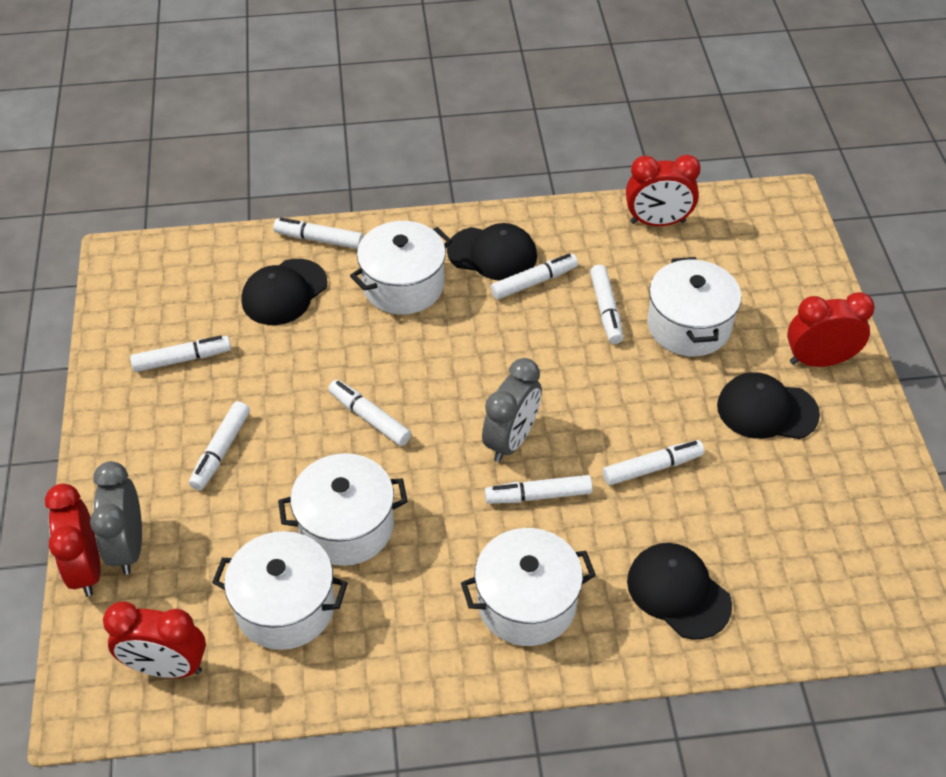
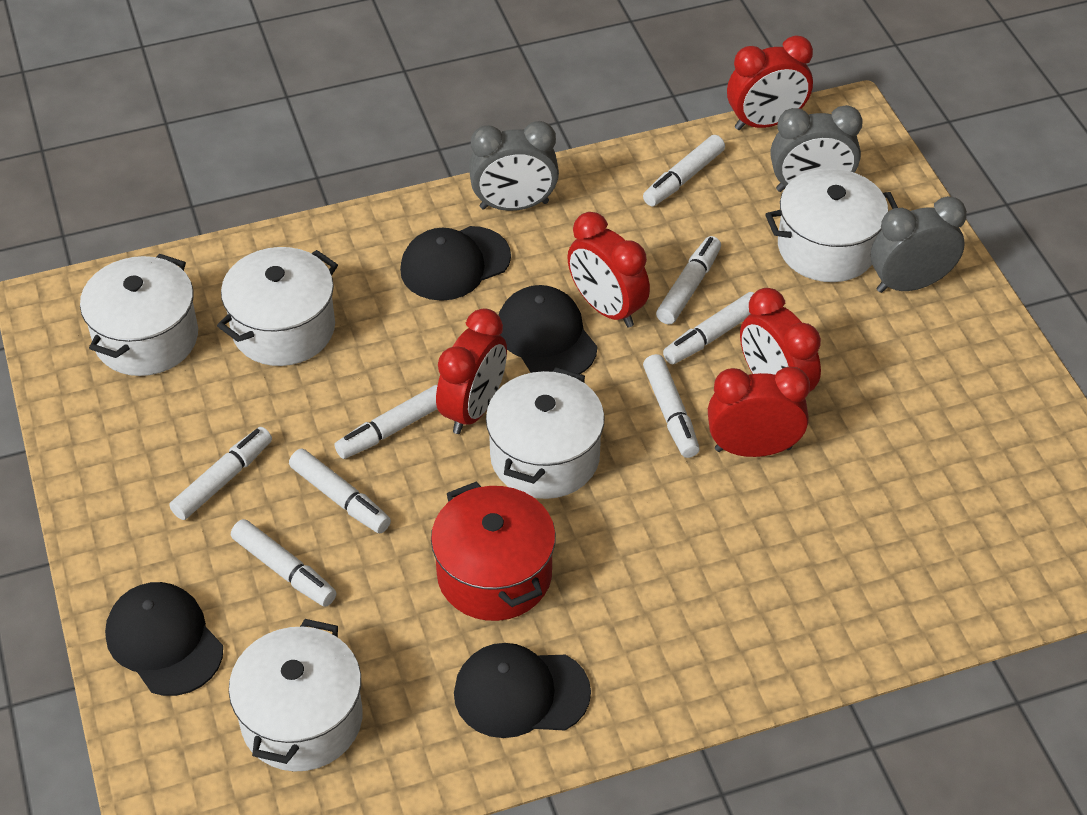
grey clock: [90,461,142,575] [482,358,541,462] = 2 -> [469,121,559,211] [770,105,863,192] [871,196,967,293] = 3
red clock: [45,484,101,596] [103,601,206,678] [626,155,701,226] [787,292,875,367] = 4 -> [436,308,507,434] [567,212,650,327] [708,367,810,457] [727,35,813,130] [740,288,821,392] = 5
red pot: none = 0 -> [431,481,556,621] = 1

